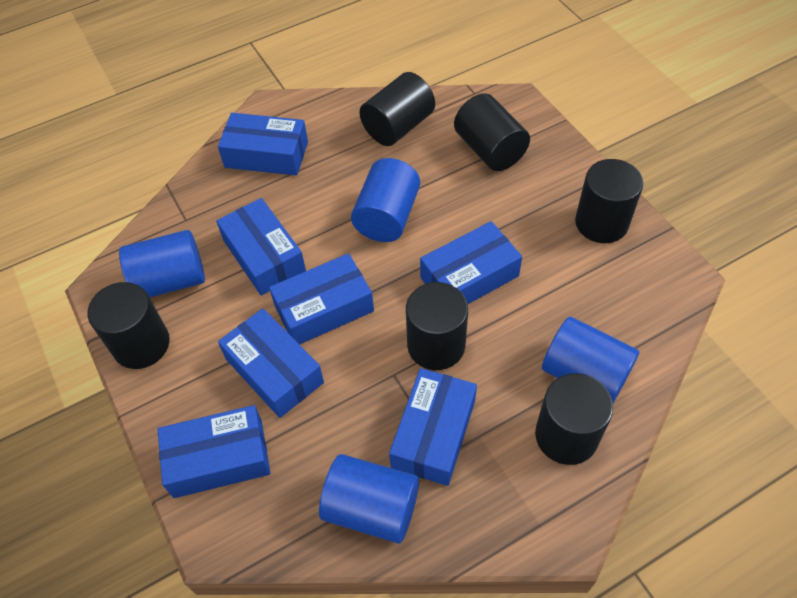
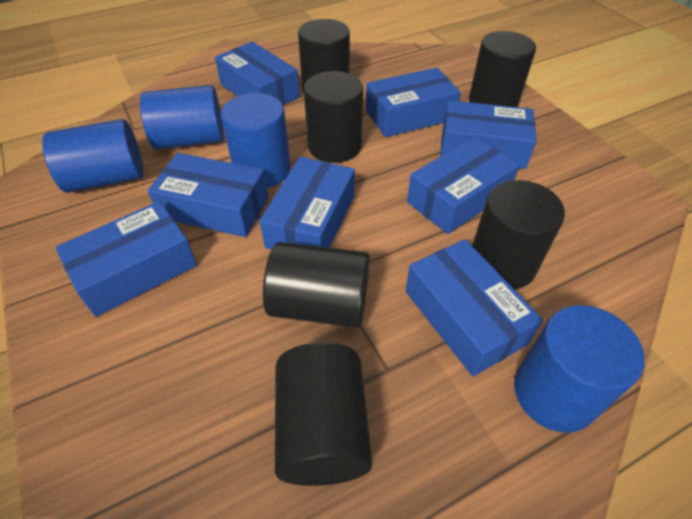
blue box: [157,405,270,498] [216,198,306,295] [218,113,308,176] [218,308,324,418] [269,253,374,345] [389,368,477,486] [420,221,522,304] = 7 -> [55,201,197,317] [148,153,268,237] [215,42,300,105] [259,156,355,250] [366,68,461,137] [405,239,543,376] [407,137,520,234] [440,100,537,169] = 8

